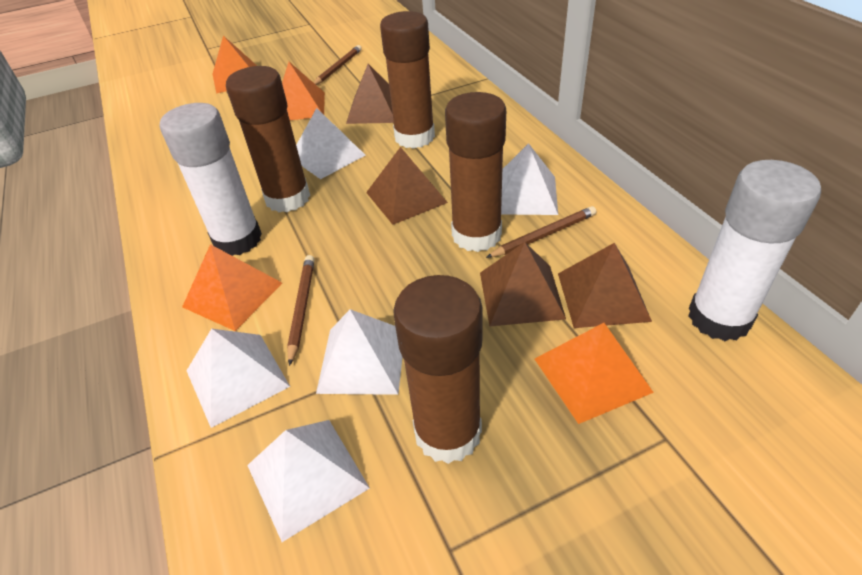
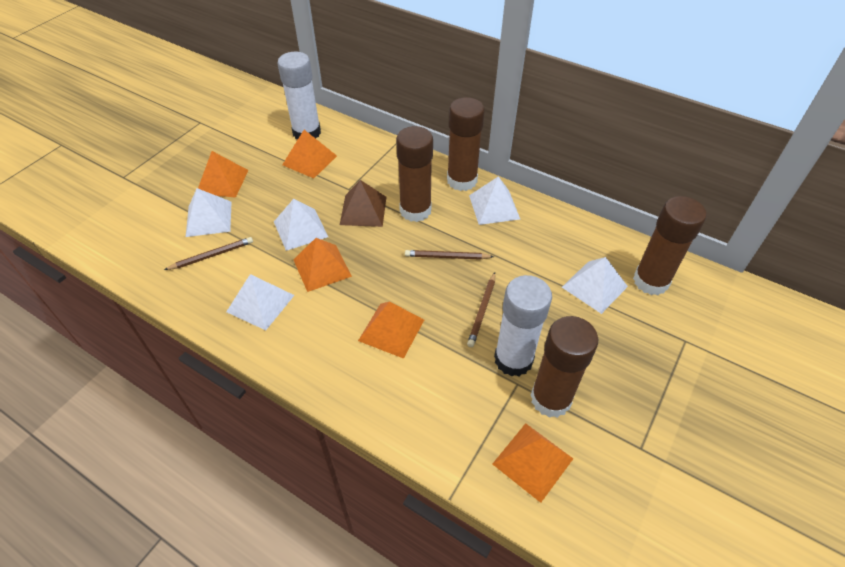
brown pyramid: [346,64,394,124] [366,147,448,225] [480,242,566,326] [558,243,652,328] = 4 -> [340,180,387,227] = 1
orange pyramid: [182,244,282,331] [213,36,257,93] [282,62,325,120] [535,323,654,424] = 4 -> [198,151,248,198] [282,130,337,178] [293,238,352,292] [358,301,424,359] [493,423,573,503] = 5

